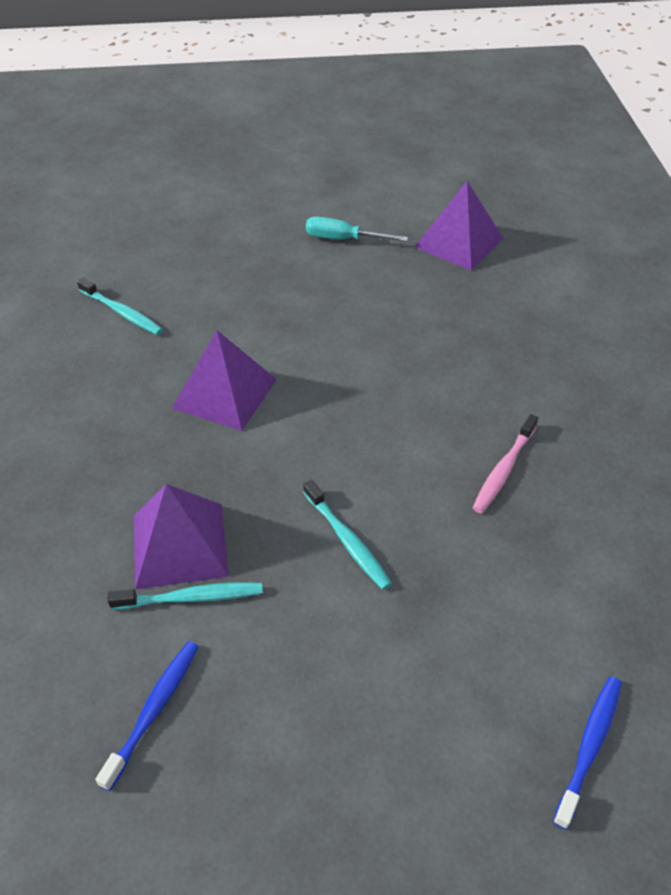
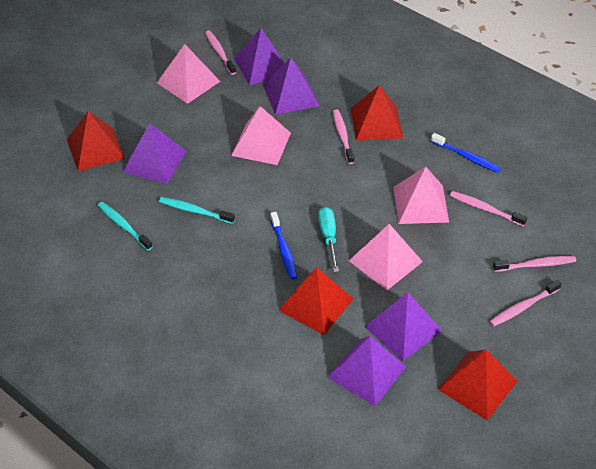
pink pyramid: none = 0 -> [157,44,221,104] [231,106,291,165] [349,224,423,290] [393,167,449,224] = 4
pink toothbrush: [473,414,538,513] = 1 -> [205,30,236,75] [333,110,354,164] [450,191,527,227] [490,280,562,326] [493,256,576,272] = 5
purple pyramid: [134,484,229,589] [172,330,277,431] [414,181,504,271] = 3 -> [123,123,187,184] [234,28,284,85] [263,57,320,115] [327,336,406,406] [364,292,442,361] = 5
red pyramid: none = 0 -> [67,111,125,171] [278,268,353,335] [351,85,403,141] [438,349,518,420] = 4
turquoise toothbrush: [77,277,163,335] [107,582,263,610] [303,479,392,590] = 3 -> [98,202,153,250] [159,197,235,224] = 2

